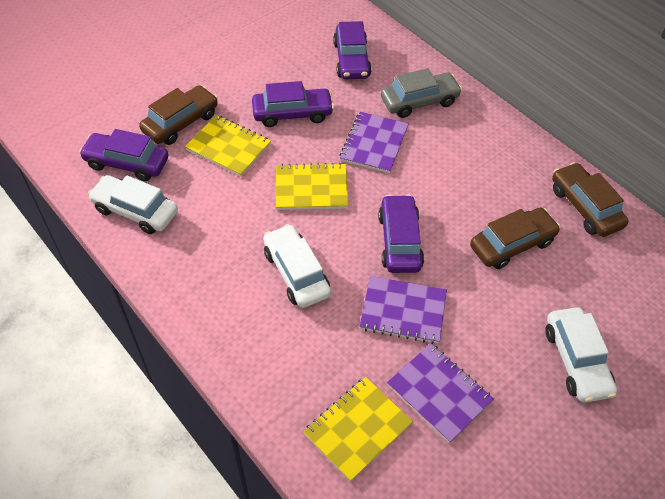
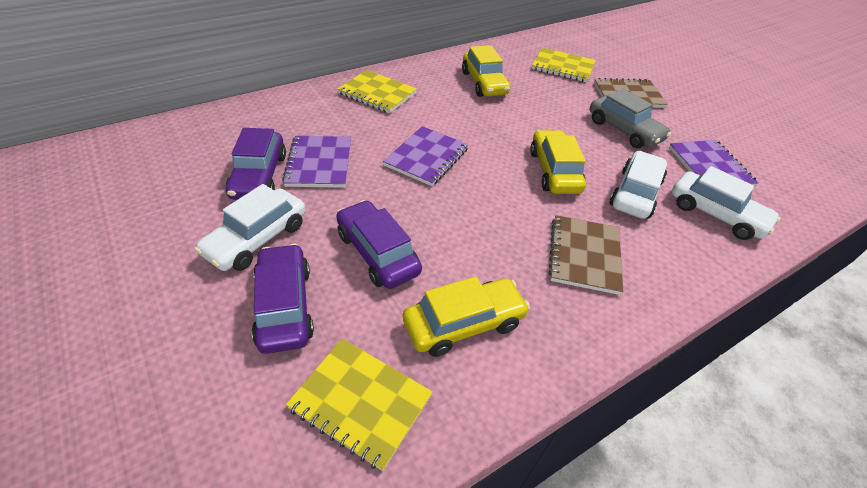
brown car: [139,85,218,145] [470,207,561,269] [552,162,629,237] = 3 -> none = 0
brown notebook: none = 0 -> [548,215,623,295] [594,78,668,108] = 2
purple car: [79,129,168,181] [252,81,334,127] [333,21,372,79] [378,195,424,273] = 4 -> [226,128,286,200] [252,244,314,354] [336,200,422,289] = 3
yellow car: none = 0 -> [403,276,530,357] [462,45,510,97] [530,130,586,194] = 3

